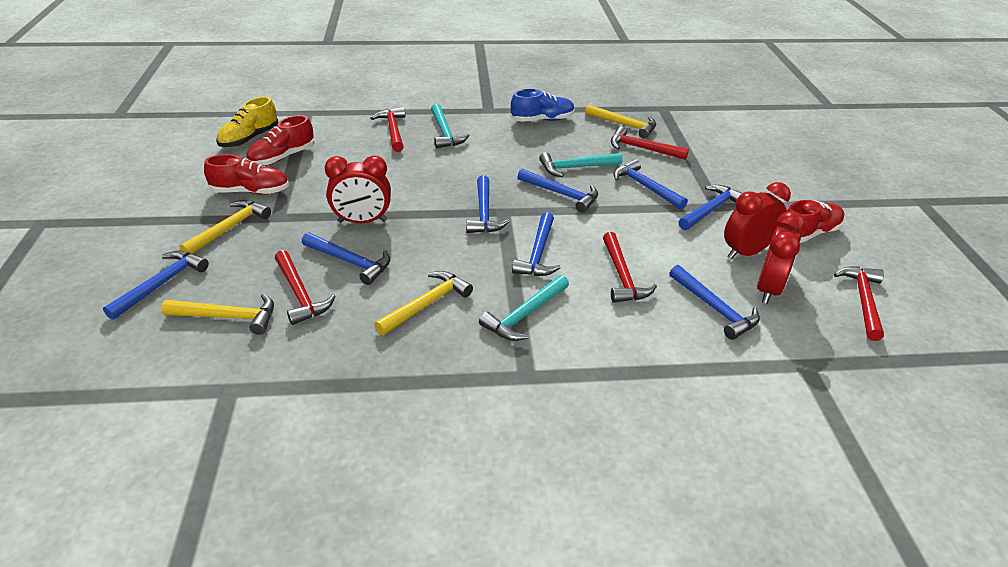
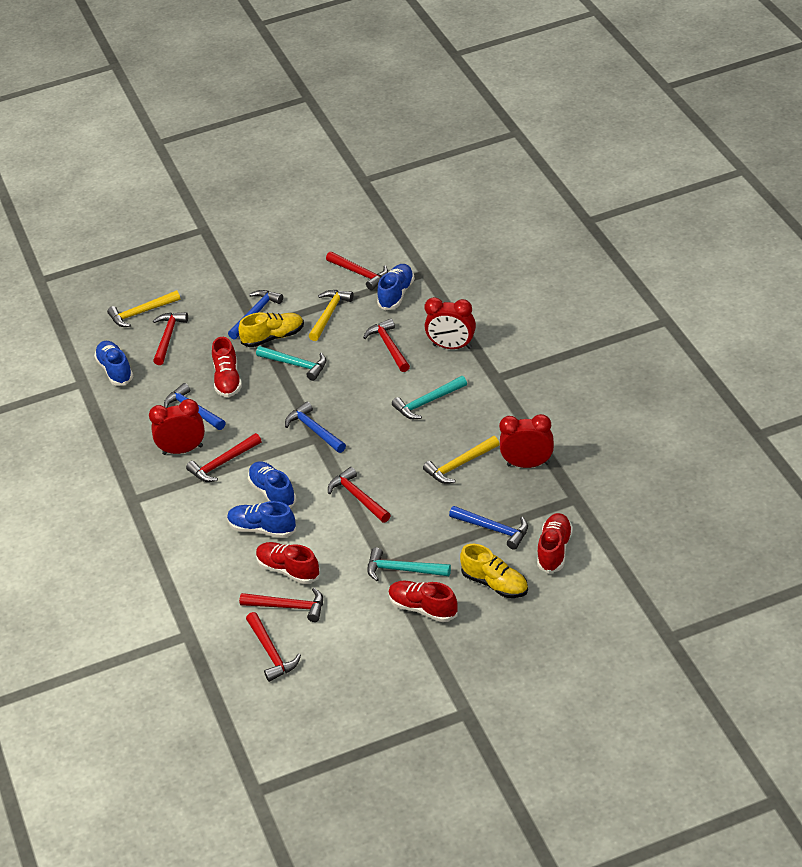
blue hammer: [103,251,209,320] [302,232,390,285] [467,175,510,233] [512,212,561,276] [517,169,598,213] [614,159,688,210] [669,265,760,340] [679,185,743,230] = 8 -> [164,383,226,430] [228,290,283,340] [285,402,346,453] [449,506,528,550] = 4
blue shoe: [511,89,575,122] = 1 -> [94,341,133,386] [227,501,296,538] [248,461,296,509] [377,264,415,311] = 4
red hammer: [275,250,336,325] [371,107,405,152] [603,232,657,303] [611,126,689,160] [834,267,884,341] = 5 -> [153,312,188,365] [186,433,261,482] [239,588,323,622] [246,612,301,682] [326,252,388,290] [328,467,390,523] [363,319,410,372] = 7
red shoe: [204,154,289,195] [246,115,315,166] [784,200,844,243] = 3 -> [212,337,242,397] [256,542,320,584] [388,580,458,622] [537,513,573,574] = 4
yellow hammer: [161,293,274,335] [180,200,271,254] [374,271,473,335] [585,104,656,138] = 4 -> [107,290,180,327] [309,290,353,341] [423,436,499,484] = 3
yellow shoe: [216,97,279,147] = 1 -> [238,312,304,347] [460,544,528,598] = 2

